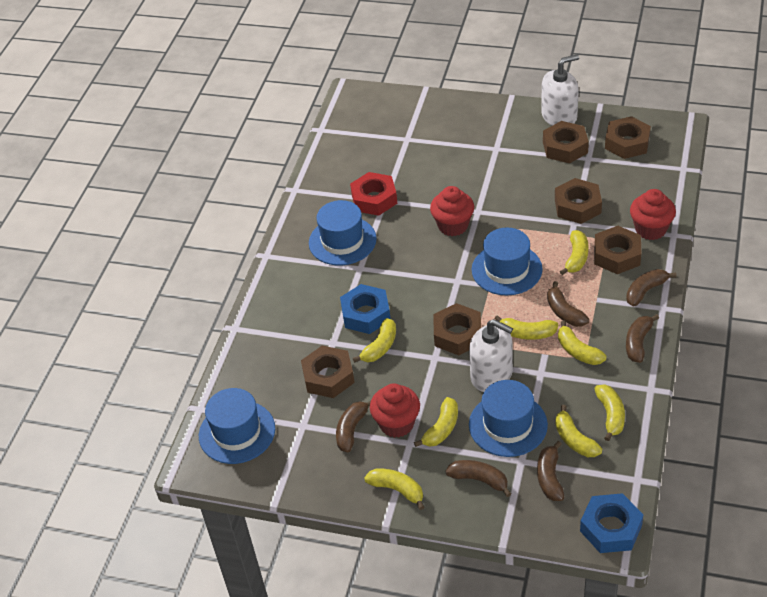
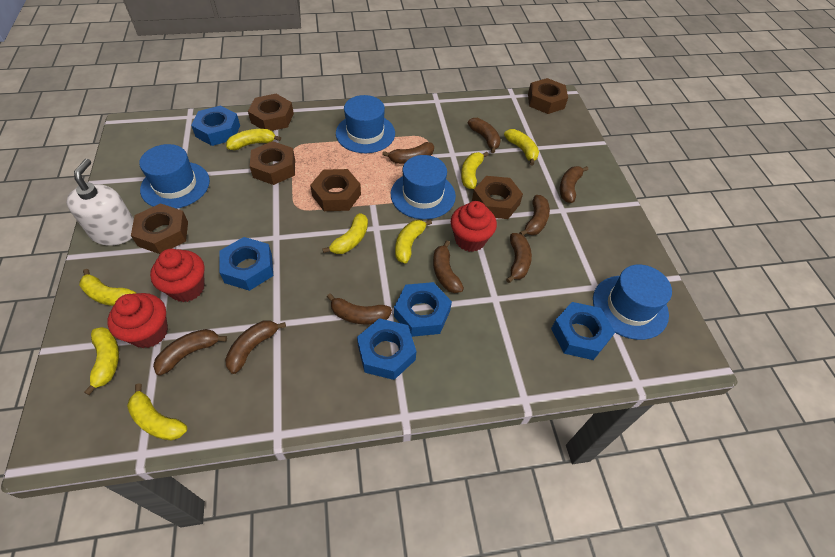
blue nut: [340,284,391,334] [580,493,643,553] = 2 -> [191,106,240,146] [220,237,273,291] [357,318,416,380] [394,282,452,337] [551,302,615,360] = 5
brown banana: [336,400,371,452] [445,460,511,497] [537,441,564,501] [547,281,589,327] [626,269,677,307] [626,314,659,363] = 6 -> [153,329,227,376] [225,320,286,374] [327,293,392,324] [382,142,434,164] [433,240,464,293] [468,118,501,153] [506,233,532,283] [519,195,550,235] [560,166,588,203] = 9
red nut: [350,172,397,216] = 1 -> none = 0
white soap dispenser: [469,319,513,392] [541,55,579,126] = 2 -> [67,159,134,245] = 1

